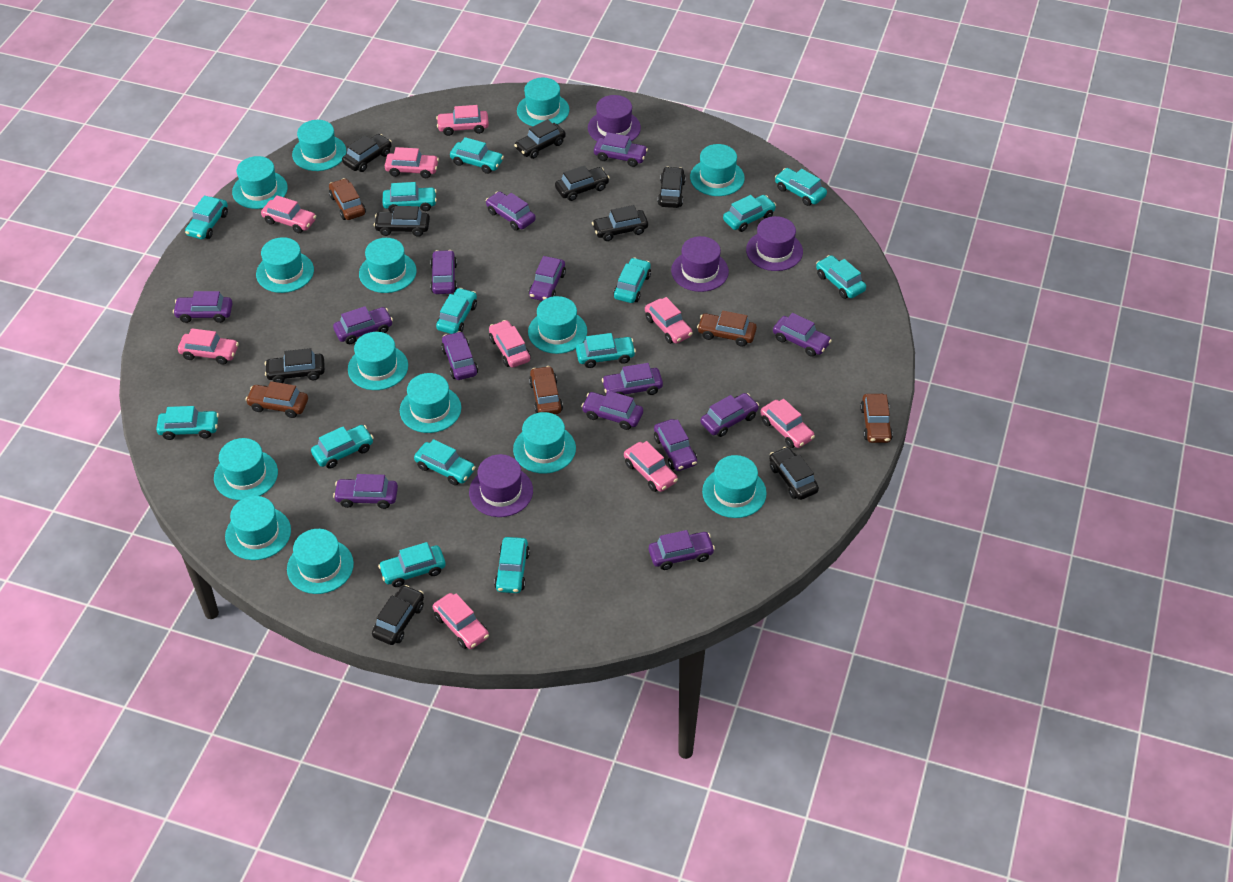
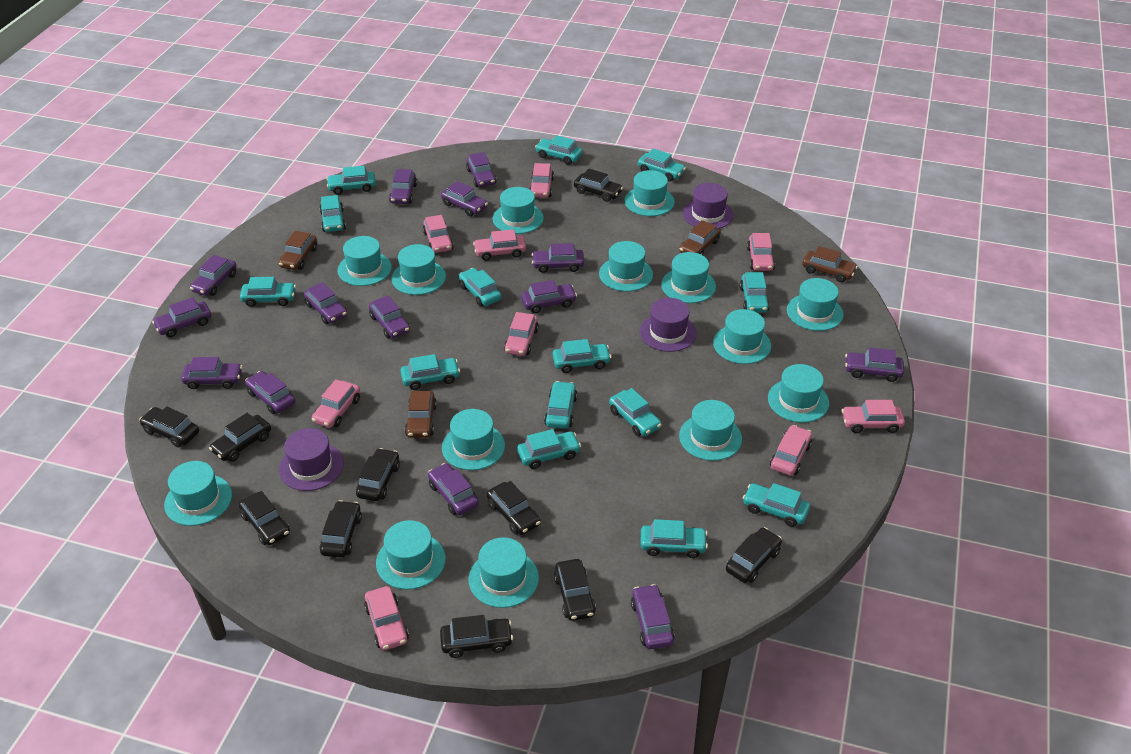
black car: [265,348,325,383] [342,134,392,172] [372,585,424,645] [374,206,430,237] [514,119,566,159] [555,165,610,201] [592,205,648,241] [658,166,686,208] [769,447,819,500] = 9 -> [139,407,199,447] [209,413,271,462] [239,491,290,545] [320,500,362,558] [356,448,400,501] [440,615,513,658] [487,481,541,535] [554,559,596,621] [574,169,623,202] [726,527,782,583] = 10
brown car: [245,381,308,418] [329,178,366,220] [529,366,563,414] [697,310,757,347] [860,394,893,443] = 5 -> [278,231,317,270] [405,391,437,438] [679,220,720,255] [802,246,858,282] = 4
purple hat: [469,454,533,517] [588,95,641,141] [671,236,729,292] [746,216,803,271] = 4 -> [279,428,344,491] [640,298,697,352] [683,183,734,229] = 3

